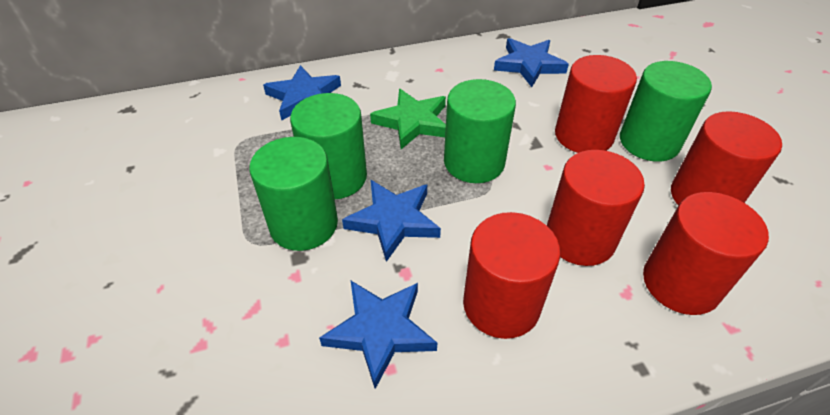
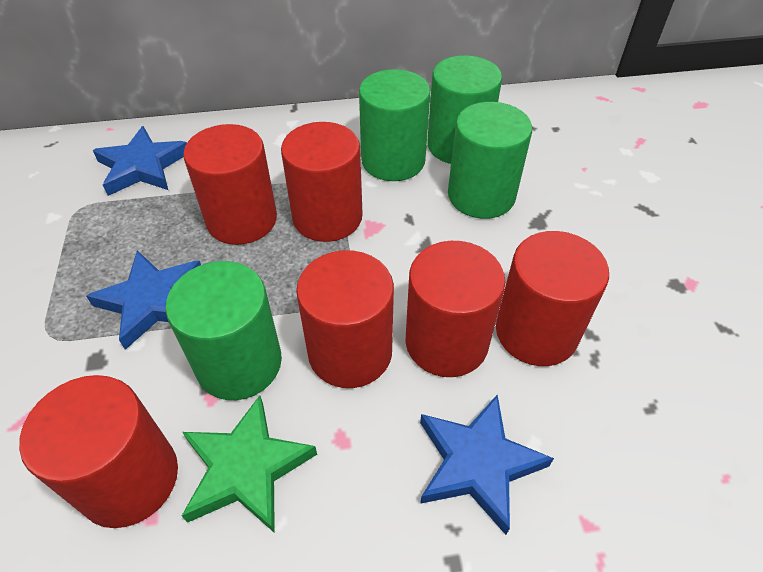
blue star: [263,65,341,121] [319,281,437,389] [342,180,441,262] [494,38,569,87] = 4 -> [86,251,201,350] [93,126,187,196] [420,394,554,535] = 3
red cylinder: [463,212,560,339] [547,150,645,266] [555,55,637,153] [643,192,769,315] [671,111,782,205] = 5 -> [19,375,178,528] [183,124,277,245] [281,122,363,242] [296,250,394,388] [406,241,506,377] [496,231,609,366] = 6

